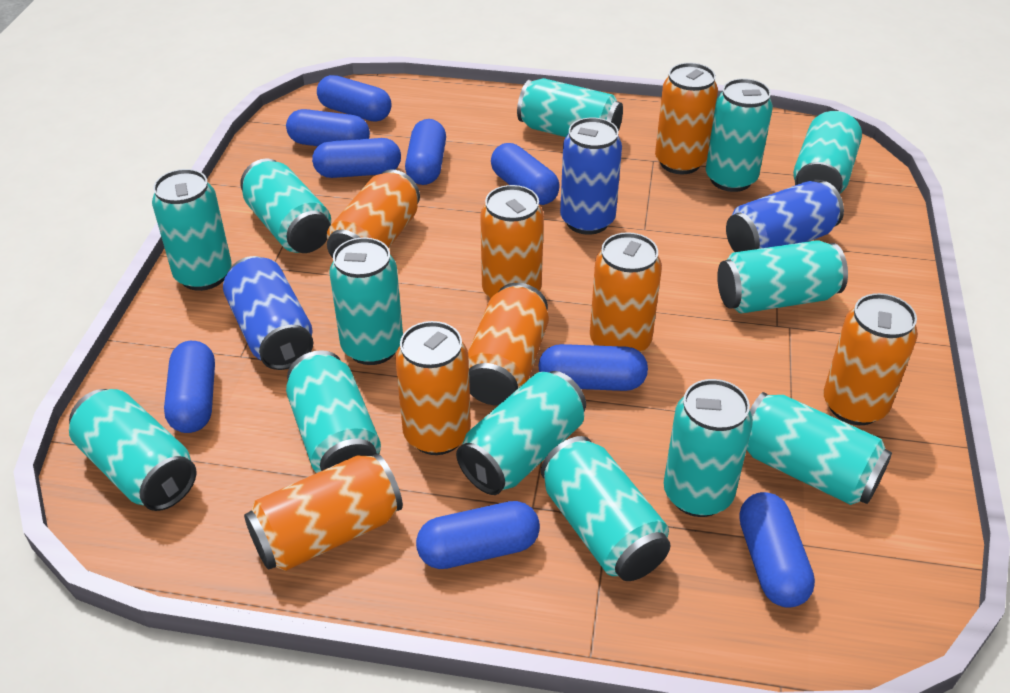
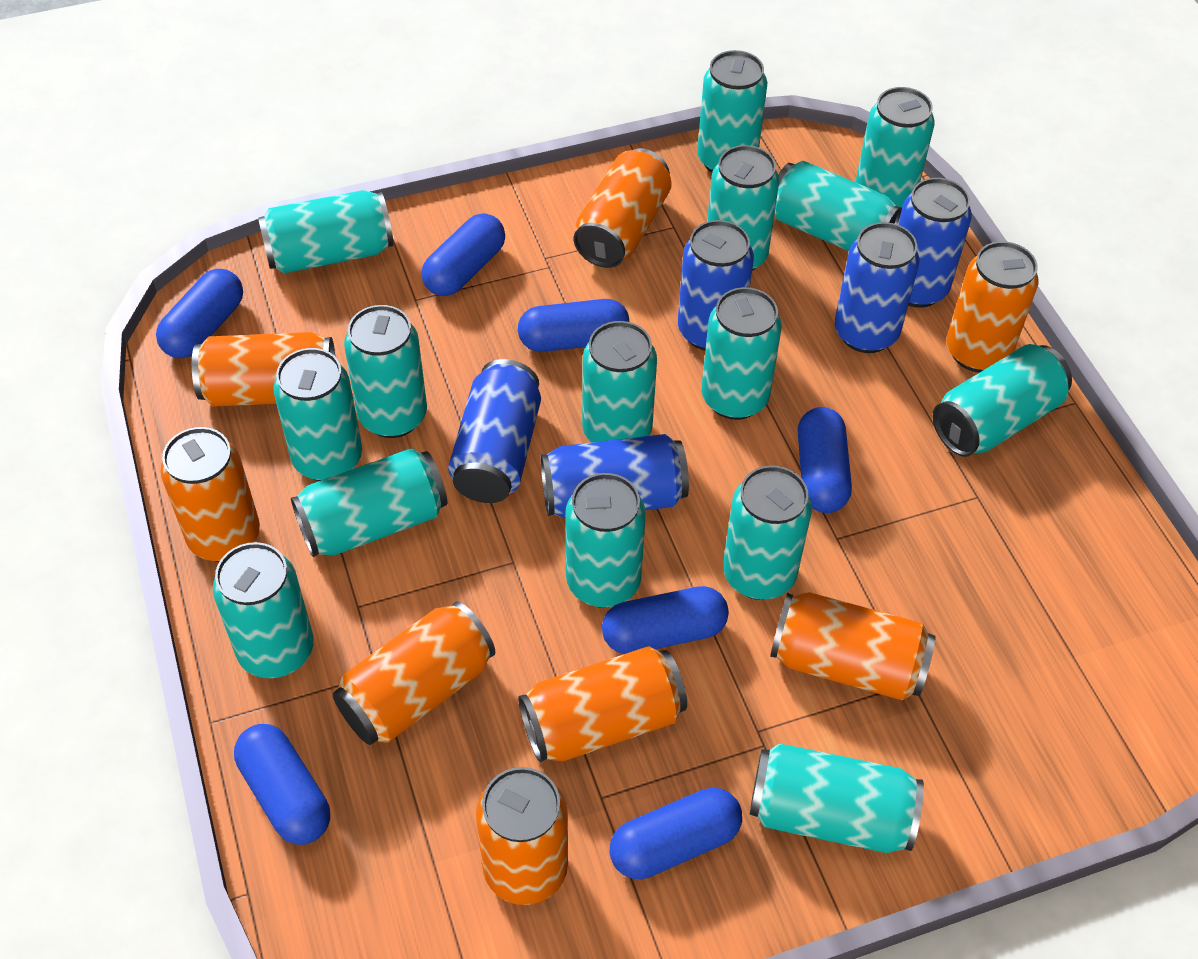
blue can: [223,256,313,370] [560,118,622,235] [726,181,844,252] = 3 -> [448,359,541,503] [541,434,689,518] [678,220,754,351] [835,222,919,353] [898,178,972,308] = 5
blue capsule: [164,341,215,433] [286,109,370,146] [312,138,401,178] [317,75,392,122] [405,119,446,185] [416,501,540,569] [491,143,560,205] [538,344,648,391] [739,492,815,608] = 9 -> [156,269,243,358] [234,724,330,845] [421,213,505,296] [518,299,629,352] [602,586,729,654] [610,788,742,879] [798,407,852,513] = 7
turquoise can: [69,389,196,511] [152,169,231,291] [240,158,331,253] [286,350,381,473] [329,238,403,365] [456,371,586,495] [517,78,623,137] [541,436,671,581] [663,379,753,517] [706,78,773,192] [717,240,848,313] [747,392,892,505] [793,111,862,194] = 13 -> [213,542,314,678] [258,190,394,273] [273,348,362,481] [291,448,447,557] [344,305,427,438] [565,473,646,608] [582,321,657,443] [697,50,767,173] [701,287,782,420] [707,145,779,271] [723,465,812,600] [750,743,924,853] [775,161,902,251] [856,87,935,208] [933,344,1072,457] = 15

